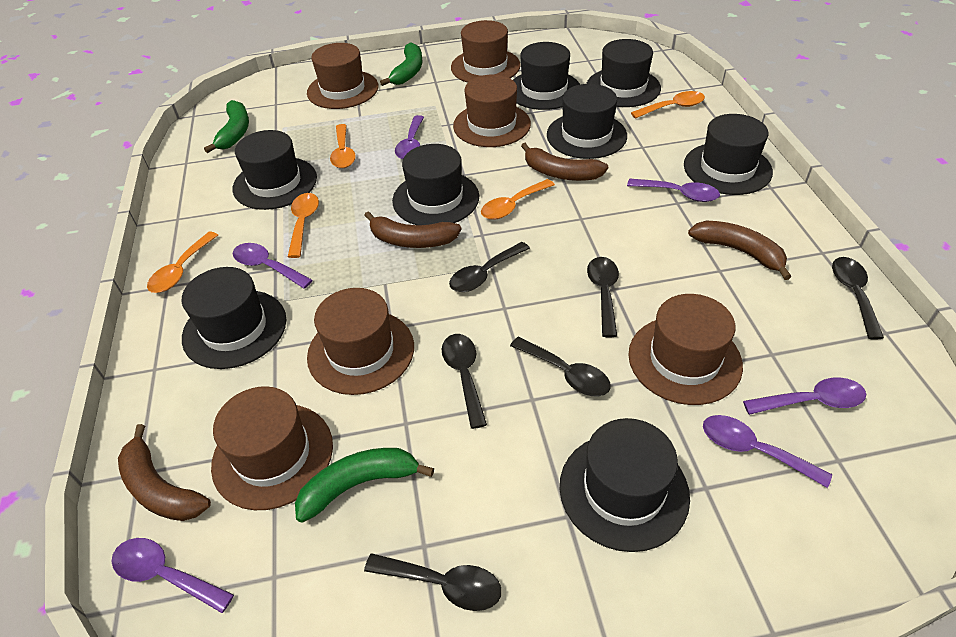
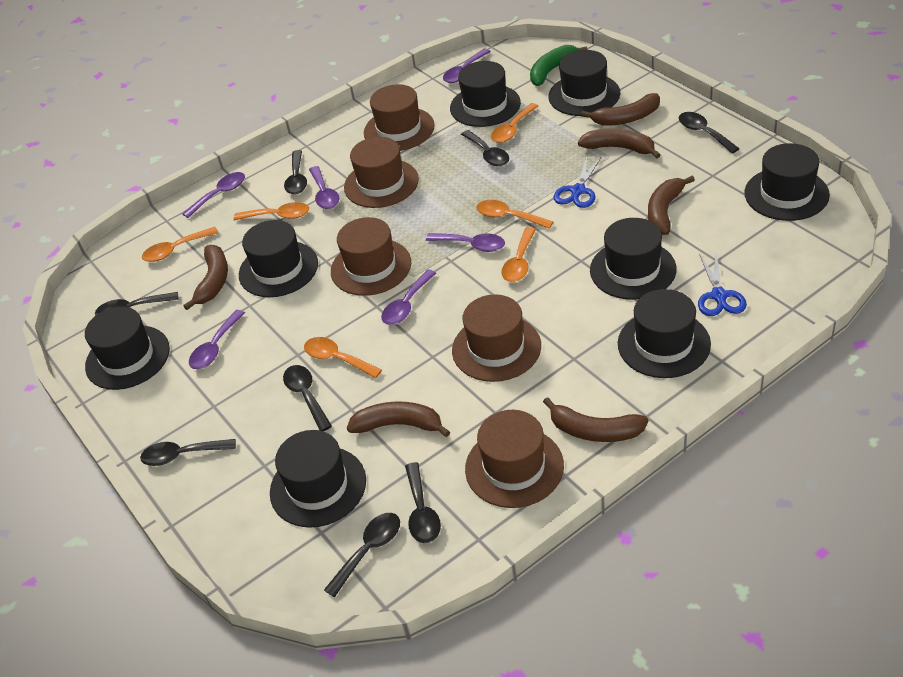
black spoon: [364,553,502,611] [442,334,487,429] [449,242,530,292] [510,337,611,396] [587,257,619,337] [832,257,884,340] = 6 -> [95,292,179,316] [140,439,236,466] [283,365,332,431] [284,150,307,194] [324,513,400,597] [405,462,441,543] [461,130,509,166] [679,112,740,153] = 8
blue scissors: none = 0 -> [553,156,602,208] [698,254,747,316] = 2
brown banana: [118,424,211,521] [364,211,461,248] [521,143,608,181] [688,221,791,280] = 4 -> [183,245,228,310] [347,401,450,437] [543,397,648,442] [578,128,660,158] [581,93,660,126] [648,176,695,235] = 6
brown hat: [211,386,333,510] [307,43,378,109] [307,288,414,395] [451,20,521,83] [453,75,531,147] [628,294,743,405] = 6 -> [331,217,411,296] [344,137,419,208] [364,84,435,151] [452,294,541,382] [465,410,564,508] = 5
green banana: [204,100,249,153] [295,448,434,523] [380,42,422,86] = 3 -> [530,45,587,86] = 1
orange spoon: [147,232,218,293] [288,193,319,258] [330,124,356,168] [481,179,555,220] [631,91,705,119] = 5 -> [142,227,218,262] [234,202,309,221] [304,337,382,378] [476,200,553,229] [491,103,538,143] [501,227,536,282] = 6

